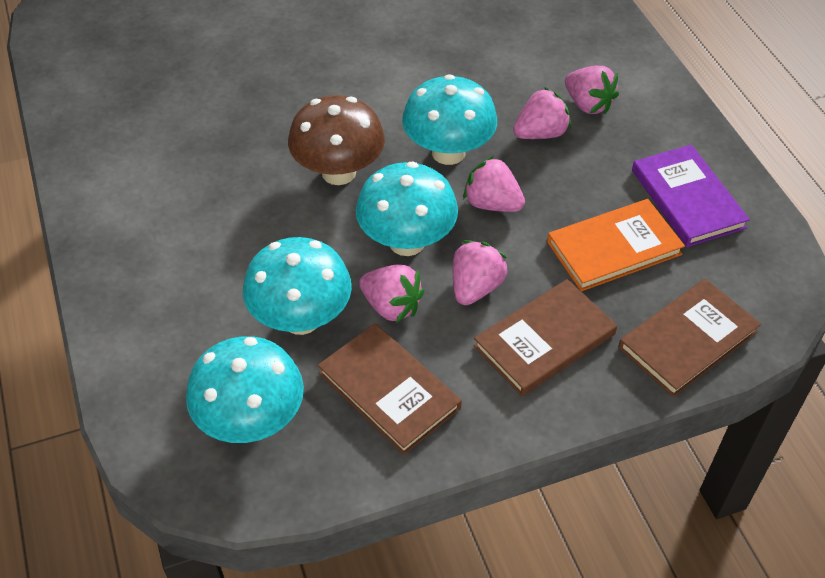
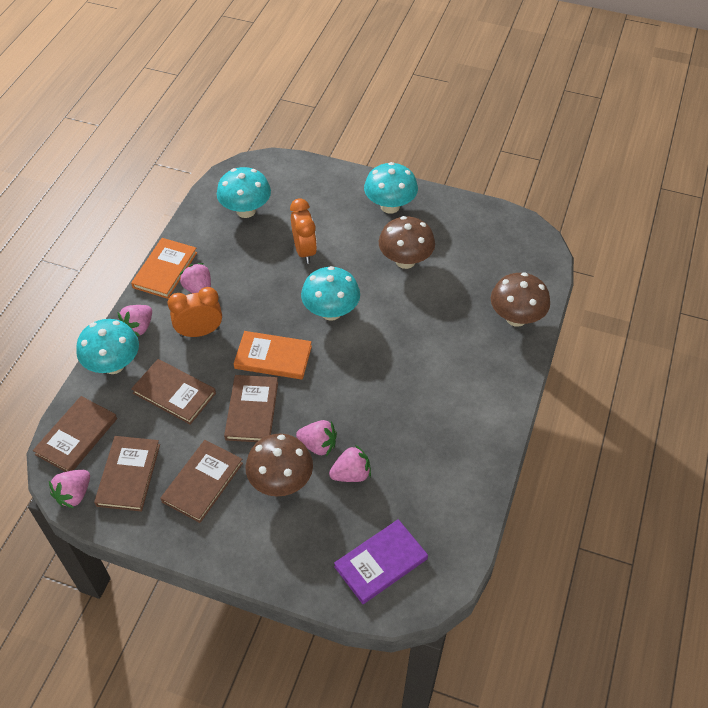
brown book: [318,323,462,455] [474,279,617,396] [618,279,761,397] = 3 -> [33,396,117,472] [94,436,160,512] [131,359,216,424] [160,440,243,523] [224,375,278,442] = 5
brown mushroom: [288,95,385,185] = 1 -> [246,433,313,496] [379,216,435,269] [491,272,550,327] = 3
orange book: [547,199,685,291] = 1 -> [131,238,197,299] [234,331,312,380] = 2
orange clock: none = 0 -> [168,287,222,337] [290,198,317,264] = 2

